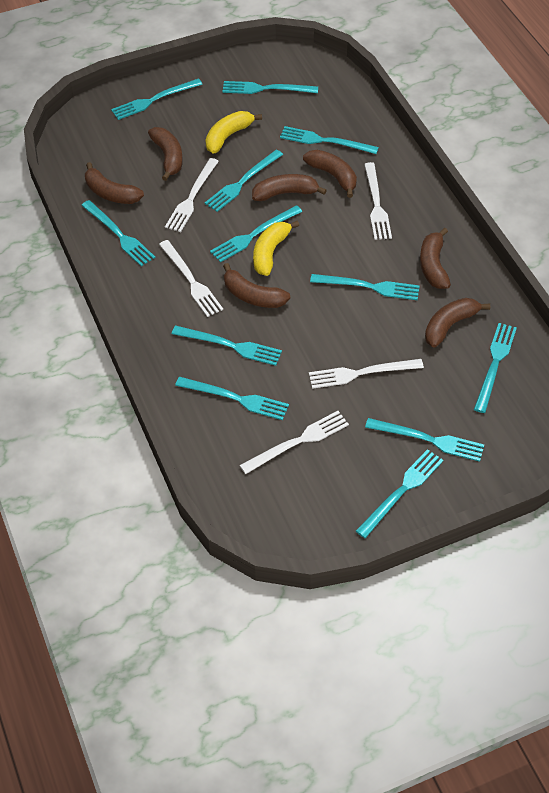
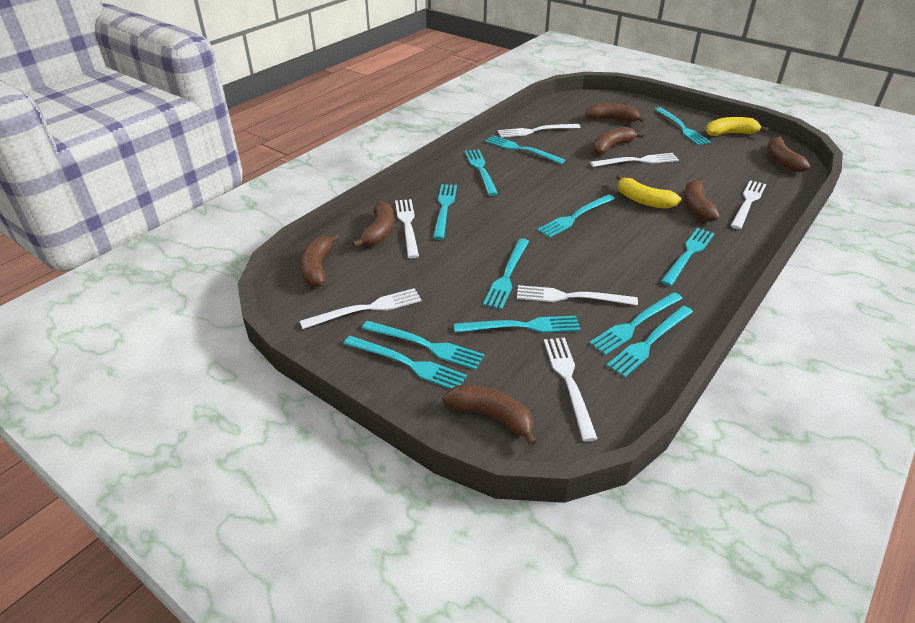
white fork: [159,240,223,317] [165,158,219,232] [240,411,349,474] [309,359,424,389] [364,162,392,240] = 5 -> [300,288,422,329] [395,199,419,259] [498,124,581,138] [517,285,638,305] [544,338,598,442] [590,153,679,167] [731,180,766,229] = 7

